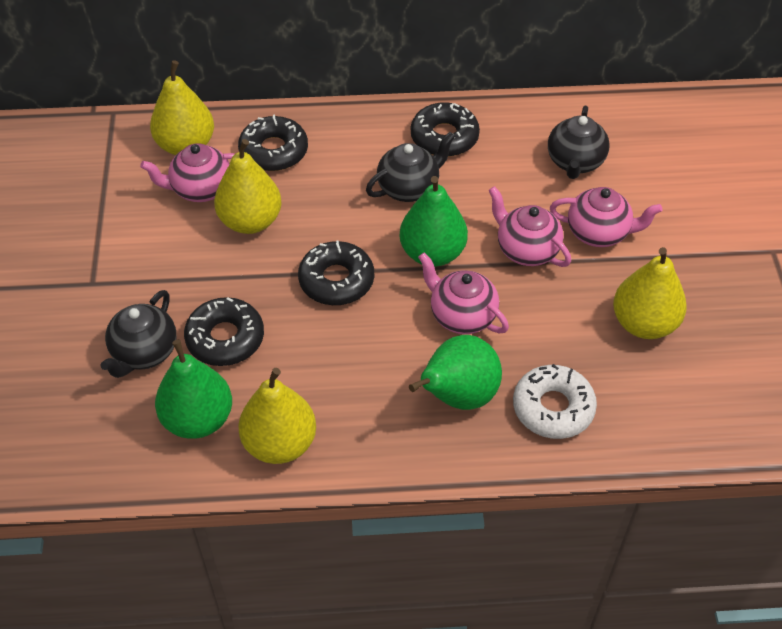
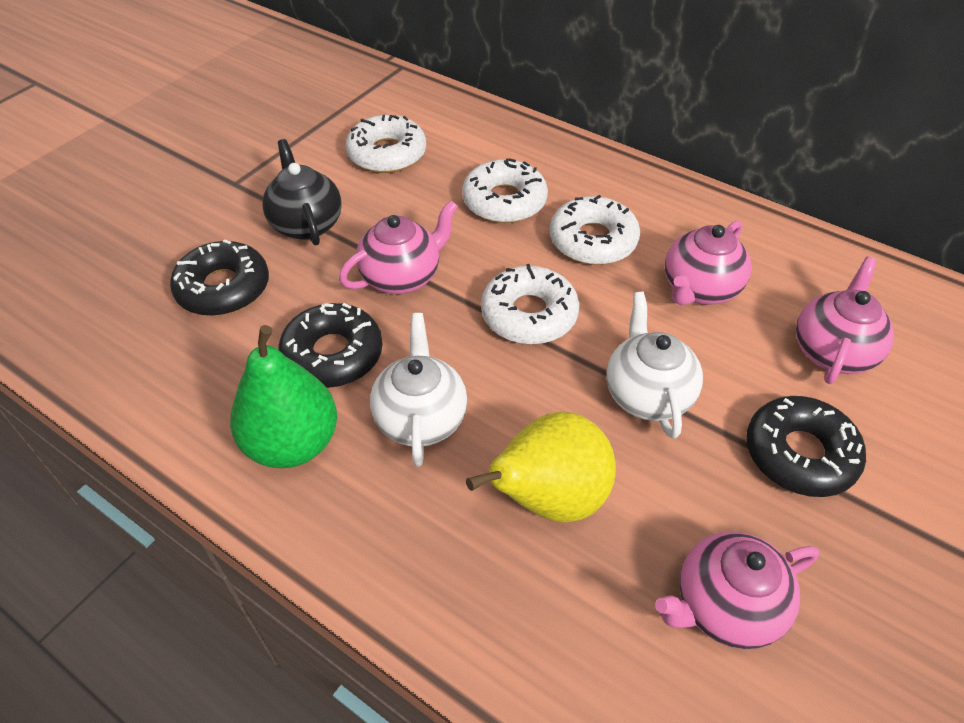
black donut: [184,297,264,366] [238,115,308,171] [298,240,374,305] [411,102,480,157] = 4 -> [170,239,269,316] [278,303,383,388] [746,396,866,497] = 3
black teapot: [101,290,177,378] [366,132,455,202] [548,106,609,179] = 3 -> [262,139,342,246] = 1
green pear: [155,340,232,439] [399,176,468,267] [409,335,502,410] = 3 -> [230,325,337,468] = 1
white donut: [513,364,597,439] = 1 -> [345,115,426,173] [462,158,548,223] [481,264,580,344] [550,195,640,265] = 4
white teapot: none = 0 -> [370,313,467,467] [606,292,703,439] = 2
yellow pear: [150,60,214,155] [214,139,282,234] [238,368,316,464] [613,247,687,339] = 4 -> [466,412,616,522] = 1

